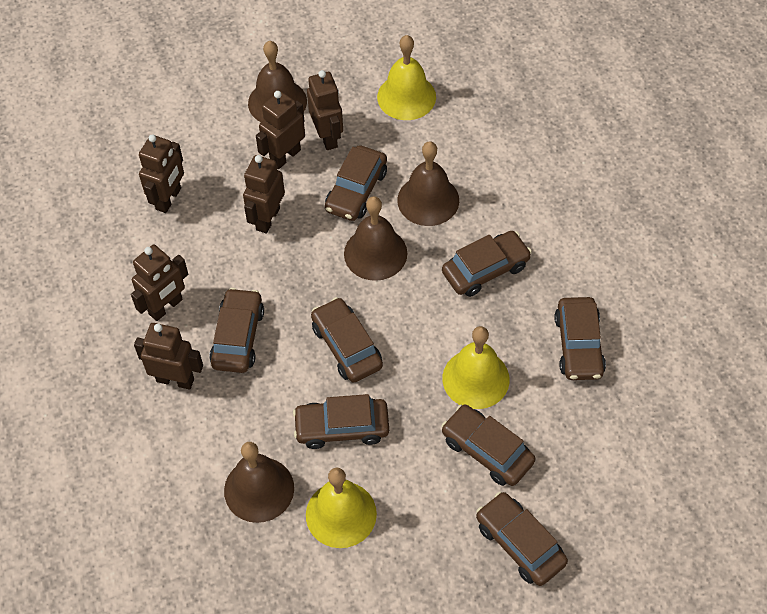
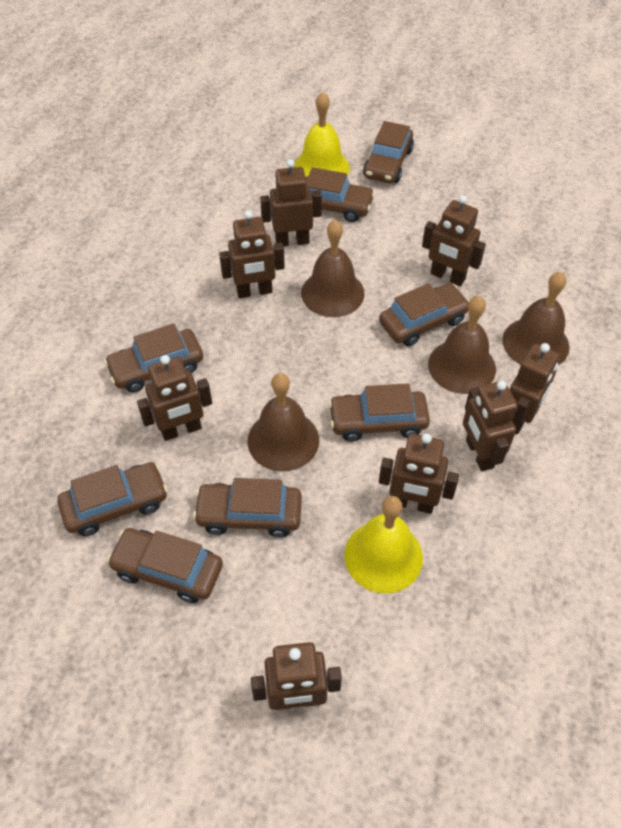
brown robot: [131,245,188,321] [134,323,203,390] [139,134,184,213] [243,155,285,233] [256,91,305,169] [307,70,343,150] = 6 -> [137,355,212,441] [219,211,285,298] [251,642,342,710] [260,159,322,247] [379,433,459,514] [422,195,486,286] [463,381,518,471] [510,343,560,435] = 8
yellow bell: [306,468,377,548] [377,35,436,120] [442,326,510,409] = 3 -> [294,92,350,177] [344,496,423,594] = 2

